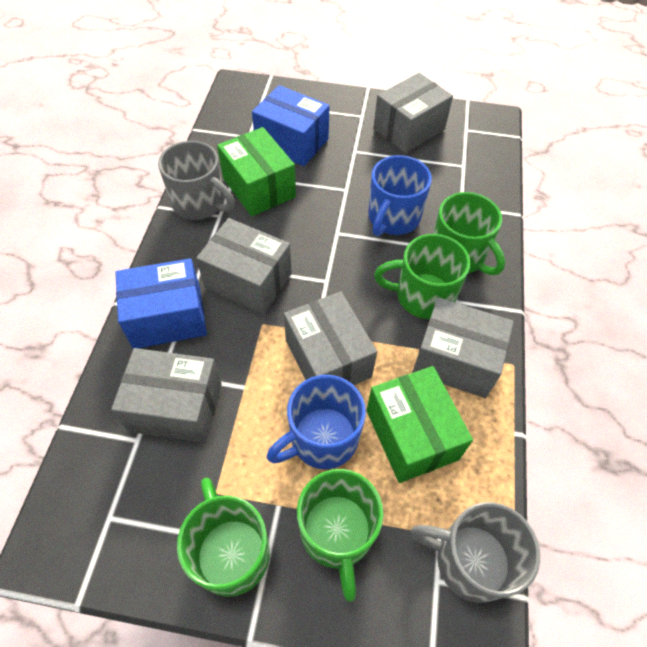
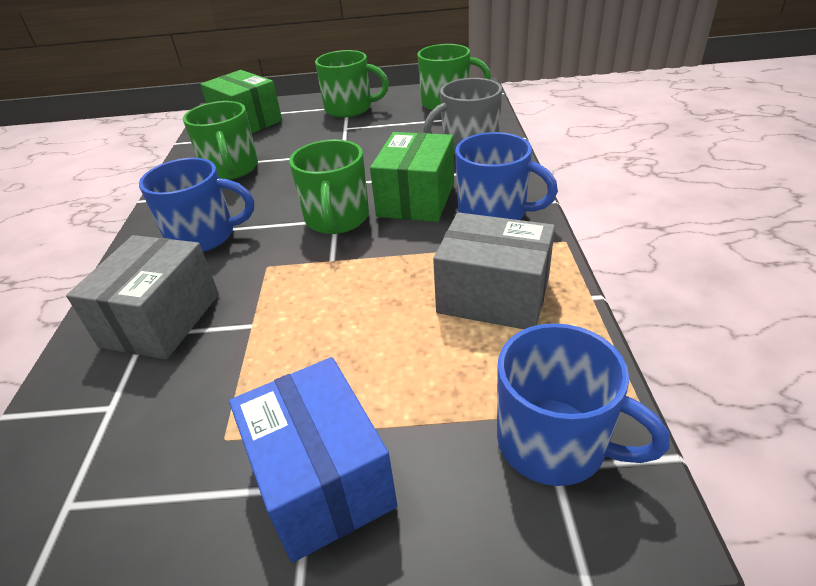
blue box: [115,258,207,349] [252,85,330,166] = 2 -> [229,357,397,563] = 1
blue mug: [267,375,366,469] [368,155,432,236] = 2 -> [139,158,254,252] [455,132,558,220] [497,323,670,486] = 3
grey box: [111,348,222,443] [196,218,292,314] [284,291,377,385] [373,73,453,153] [412,297,514,398] = 5 -> [66,235,219,359] [433,212,555,329] = 2
grey mug: [158,141,235,220] [411,502,540,603] = 2 -> [423,78,502,155] = 1

